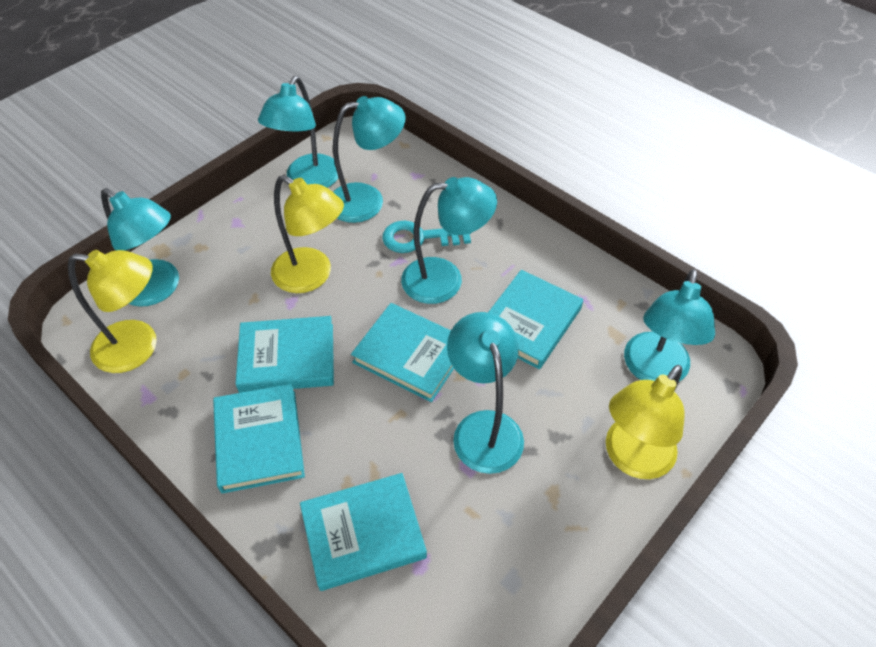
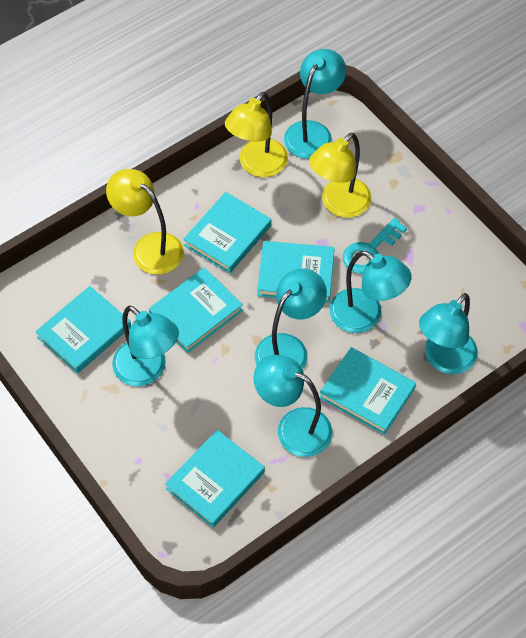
turquoise book: [213,384,305,494] [236,316,334,393] [300,473,427,591] [351,303,454,402] [488,270,583,369] = 5 -> [35,286,131,374] [149,267,243,353] [165,430,265,528] [183,192,271,273] [257,241,335,302] [319,347,416,435] = 6

